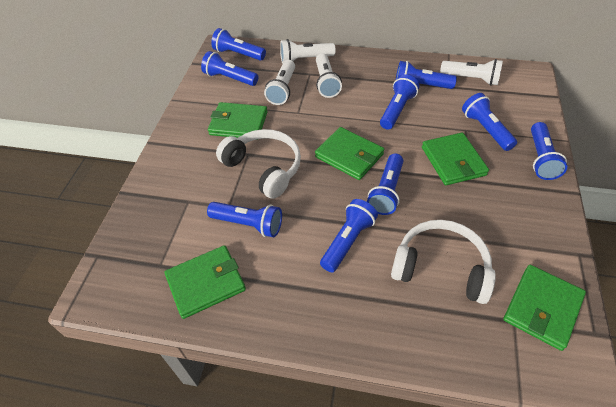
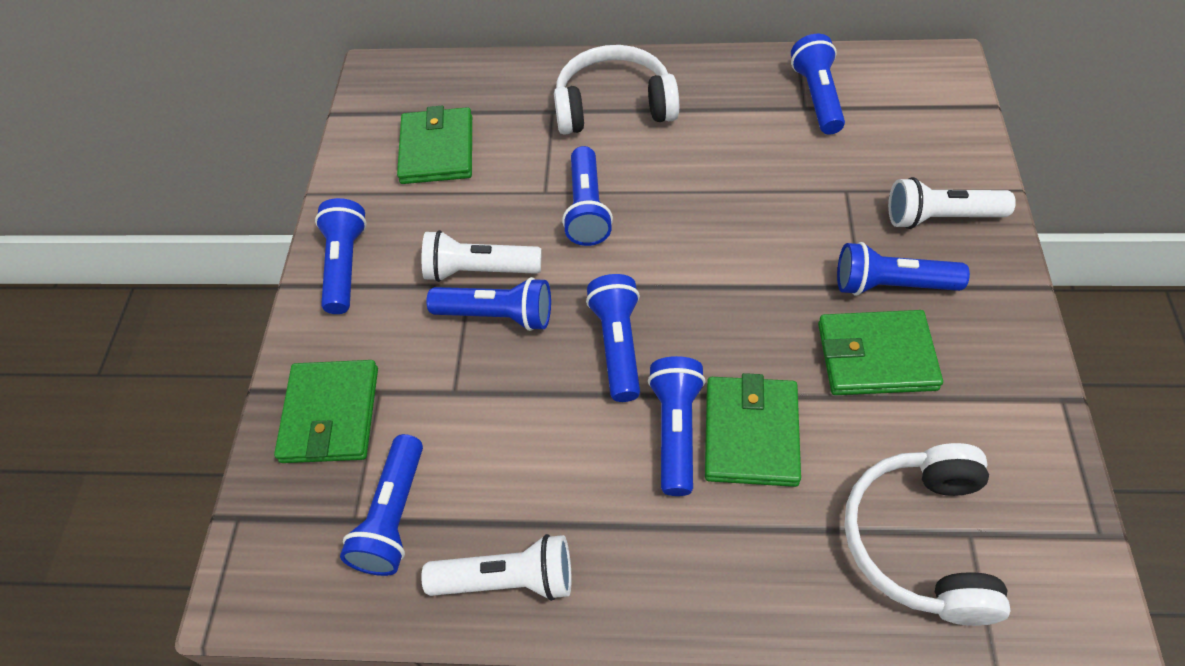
blue flashlight: [201,51,258,86] [207,202,282,237] [211,28,266,61] [320,199,378,272] [367,153,404,215] [380,74,419,130] [396,61,457,89] [462,93,517,151] [531,122,567,180] = 9 -> [315,198,367,314] [340,434,423,576] [427,277,551,331] [562,146,613,246] [586,274,640,402] [648,356,706,496] [791,34,845,135] [837,242,970,296] = 8
green wallet: [165,245,246,319] [208,102,267,140] [315,127,384,180] [422,132,489,185] [503,265,586,351] = 5 -> [274,360,378,463] [397,106,472,184] [705,373,801,487] [818,310,943,395] = 4
white flashlight: [264,60,295,105] [280,39,336,64] [316,53,342,98] [440,59,503,86] = 4 -> [421,534,572,601] [422,230,541,282] [888,177,1016,229] = 3

